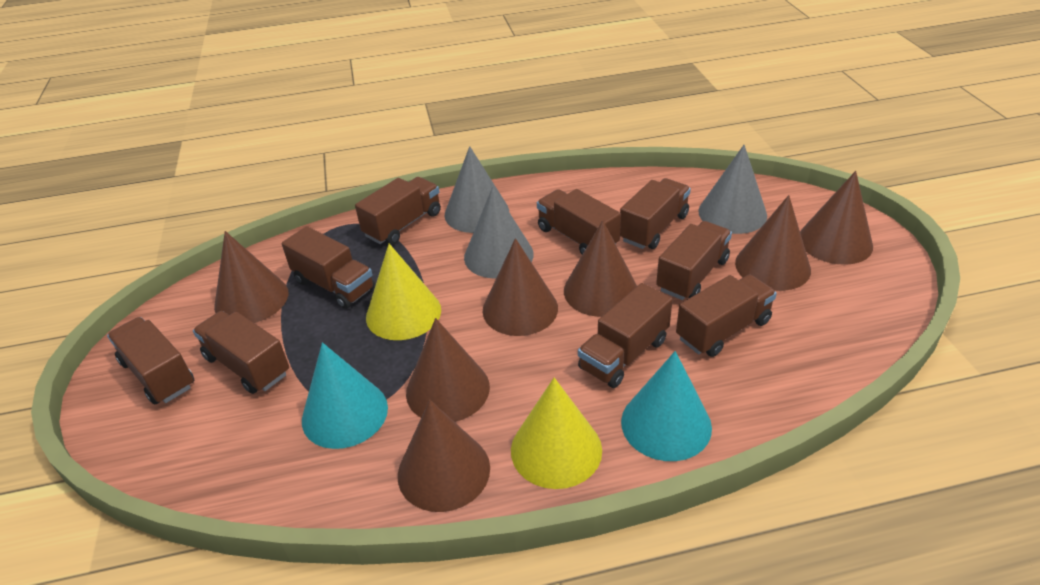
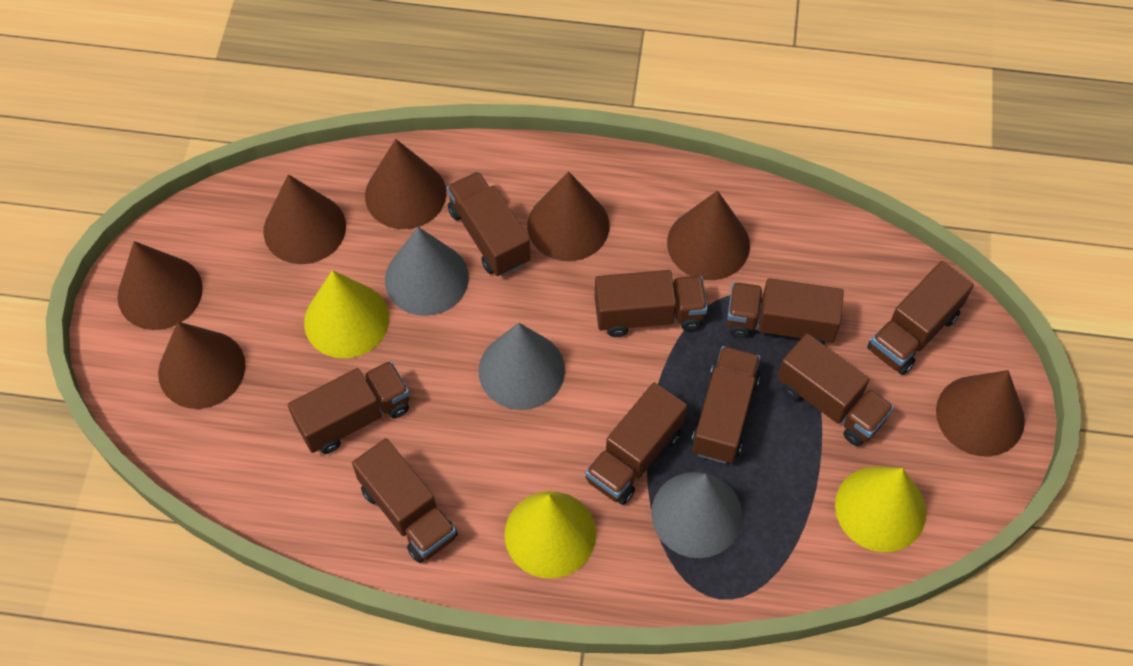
turquoise cone: [302,342,388,449] [621,351,712,461] = 2 -> none = 0
yellow cone: [366,244,441,340] [511,377,602,489] = 2 -> [304,270,389,358] [505,491,596,578] [835,466,926,552] = 3

